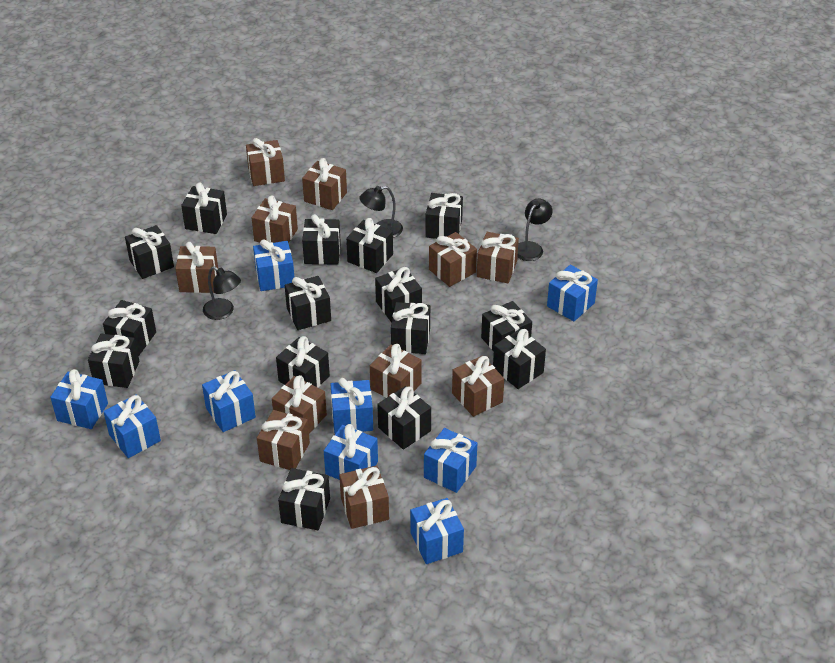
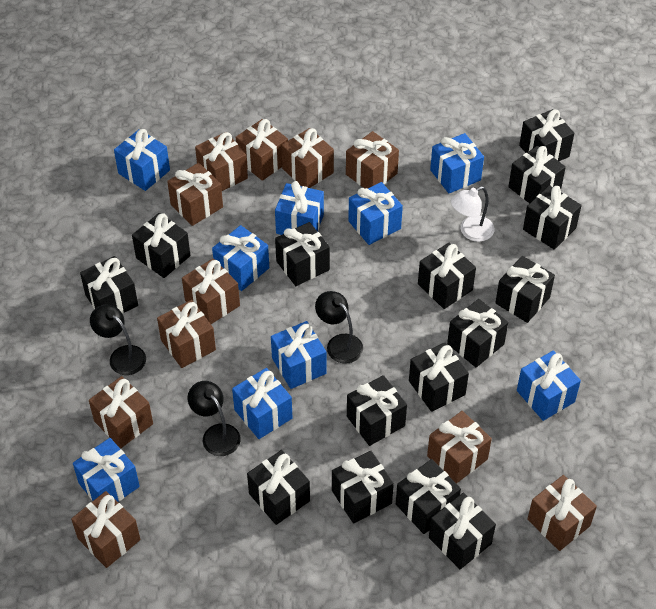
white lamp: none = 0 -> [451,186,494,242] = 1

